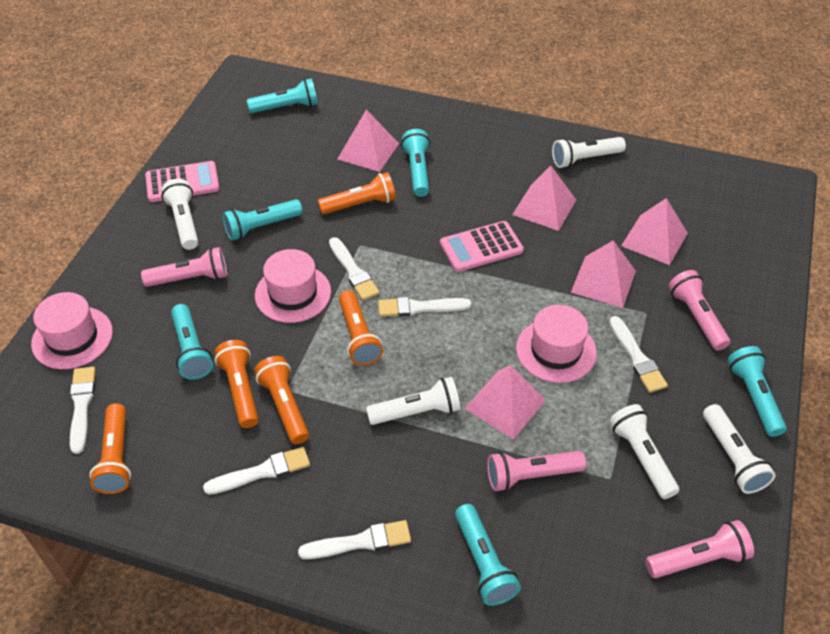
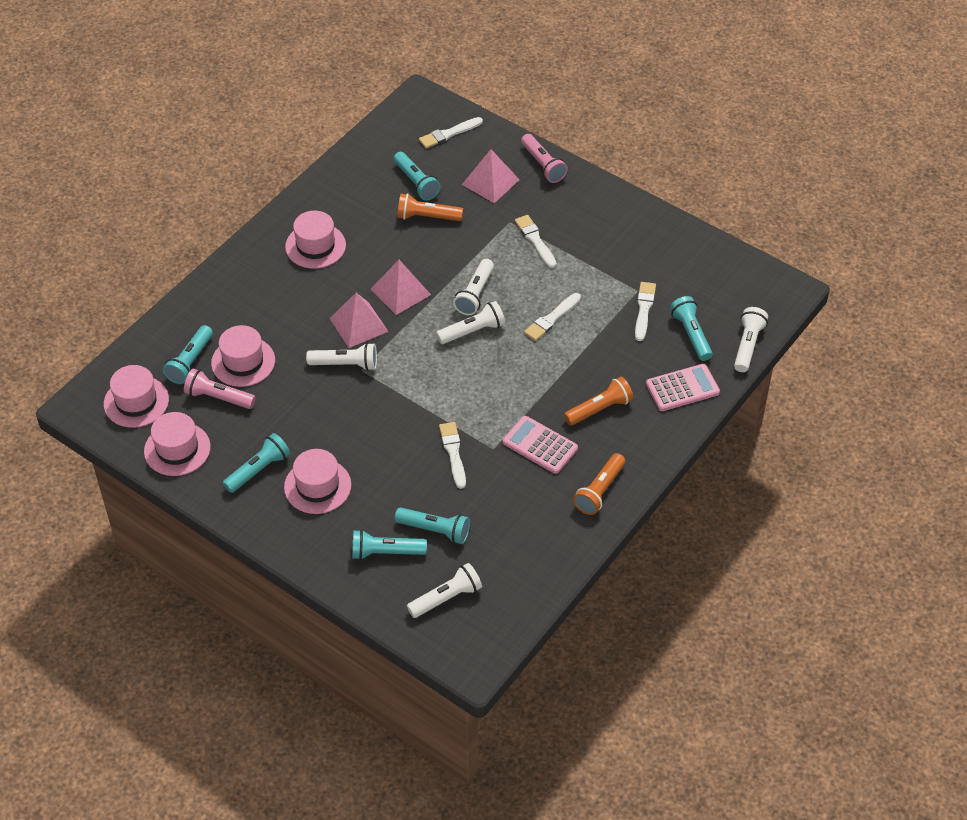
orange flashlight: [89,403,131,494] [214,340,259,428] [254,356,309,444] [318,172,396,215] [339,290,383,366] = 5 -> [397,193,463,221] [564,377,634,426] [573,453,625,515] = 3
pink flashlight: [141,247,227,287] [487,451,586,492] [645,520,754,578] [669,270,730,351] = 4 -> [184,369,256,409] [521,134,568,183] = 2
pink hat: [31,292,113,369] [255,249,331,323] [516,305,597,383] = 3 -> [104,365,169,428] [144,412,211,476] [211,325,275,387] [284,449,351,514] [285,211,346,269] = 5
pink pyramid: [337,109,399,172] [464,365,546,440] [512,166,576,231] [571,240,636,308] [621,198,688,265] = 5 -> [329,293,388,348] [371,260,431,315] [462,149,520,203] = 3
white brush: [70,367,96,454] [203,447,310,495] [298,520,411,559] [329,237,379,300] [378,297,471,317] [609,316,668,393] = 6 -> [419,117,483,149] [439,422,466,489] [515,215,556,268] [524,293,581,341] [635,282,656,341] = 5

